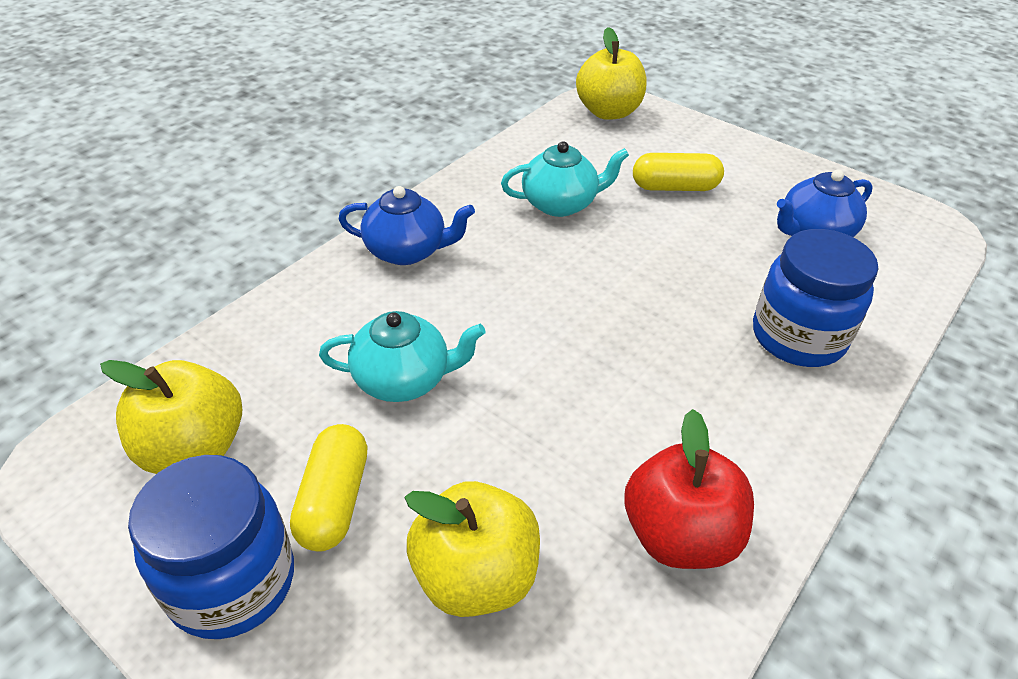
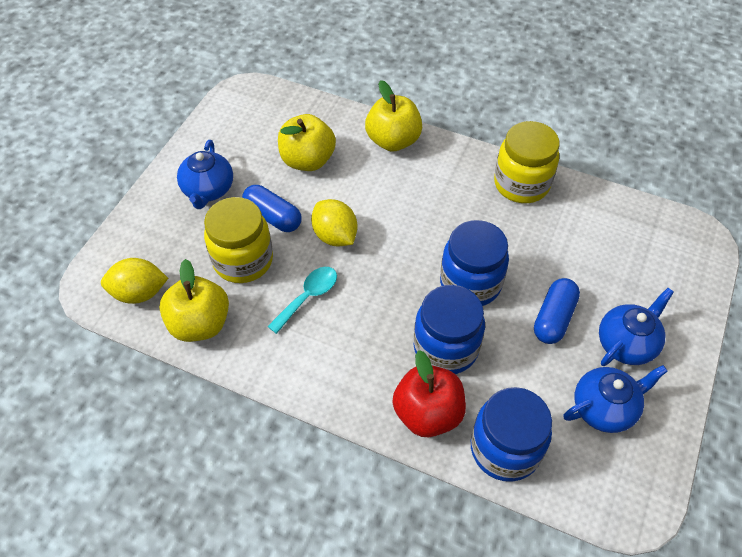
blue capsule: none = 0 -> [242,185,302,232] [534,278,580,344] = 2
blue jar: [128,455,294,639] [753,229,878,367] = 2 -> [414,285,485,374] [440,220,509,306] [471,387,552,482] = 3
blue teapot: [339,186,475,265] [777,170,873,237] = 2 -> [177,140,233,209] [564,365,668,433] [599,288,674,366] = 3
turquoise spoon: none = 0 -> [267,267,337,334] = 1
turquoise teapot: [319,311,486,402] [501,141,629,217] = 2 -> none = 0
yellow capsule: [290,424,368,551] [633,153,724,191] = 2 -> none = 0
yellow jar: none = 0 -> [204,197,273,283] [494,121,560,203] = 2
yellow lemon: none = 0 -> [101,258,168,304] [311,199,357,246] = 2

